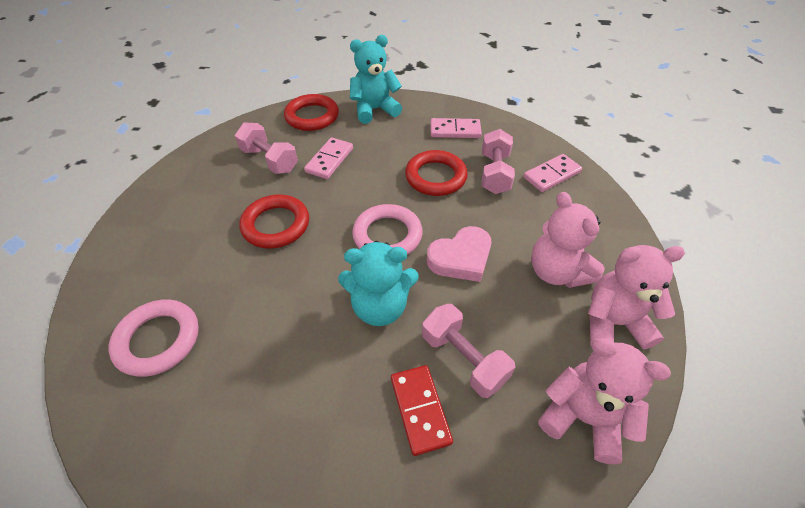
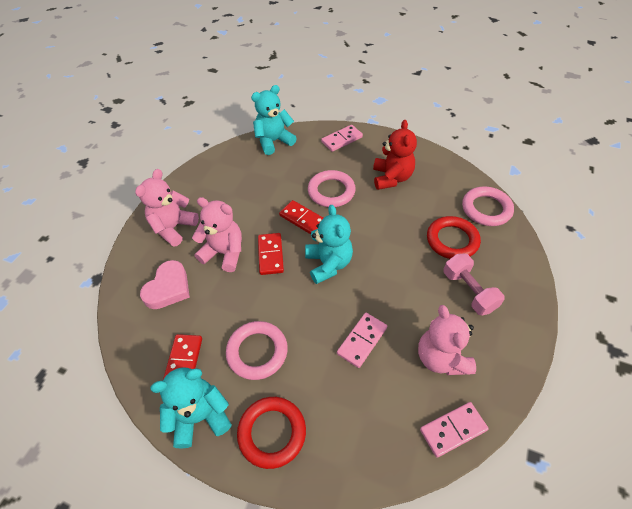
pink dumbbell: [235,122,298,174] [422,304,516,398] [482,129,515,194] = 3 -> [443,254,505,316] = 1
pink ring: [108,299,199,377] [352,204,423,255] = 2 -> [226,321,288,380] [308,170,356,207] [462,187,514,226] = 3
red domino: [391,365,453,456] = 1 -> [163,334,202,380] [258,233,284,275] [279,200,323,234] = 3
red ring: [239,194,309,249] [284,94,339,131] [405,150,468,196] = 3 -> [237,397,306,469] [427,216,481,259] = 2
red teddy bear: none = 0 -> [373,120,417,190] = 1
turquoise teddy bear: [338,241,419,326] [350,35,402,124] = 2 -> [150,367,232,449] [251,85,297,155] [305,205,353,284] = 3

